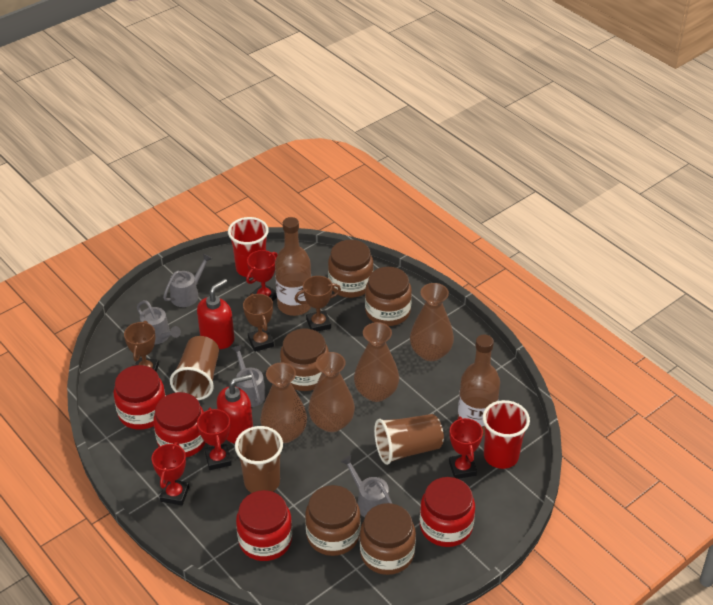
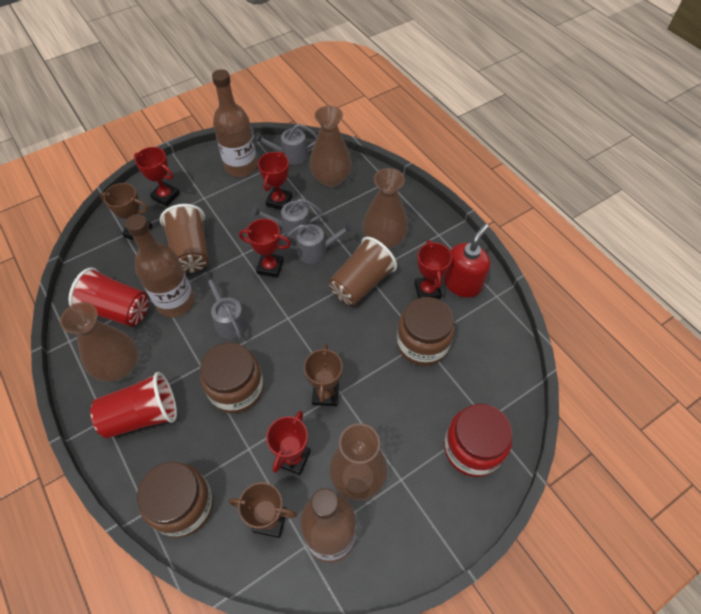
brown bottle: [275,217,311,316] [457,334,500,436] = 2 -> [125,214,195,317] [212,69,257,177] [300,488,356,563] = 3
brown cup: [170,336,219,400] [235,426,283,493] [374,414,444,465] = 3 -> [160,204,209,273] [329,237,397,305] = 2
brown jar: [280,329,329,391] [305,485,361,556] [328,240,373,298] [360,503,416,575] [365,267,412,326] = 5 -> [137,462,214,538] [200,342,264,413] [396,297,455,366] = 3
red jar: [114,365,166,430] [153,392,206,457] [236,490,292,561] [420,477,475,547] = 4 -> [444,404,512,477] = 1
red soap dispenser: [197,279,234,349] [217,374,253,444] = 2 -> [444,224,490,298] = 1
red trophy: [152,442,189,505] [197,408,232,470] [246,250,277,301] [449,416,483,479] = 4 -> [134,147,180,206] [239,219,291,278] [258,151,292,210] [266,411,311,475] [415,240,452,299] = 5

